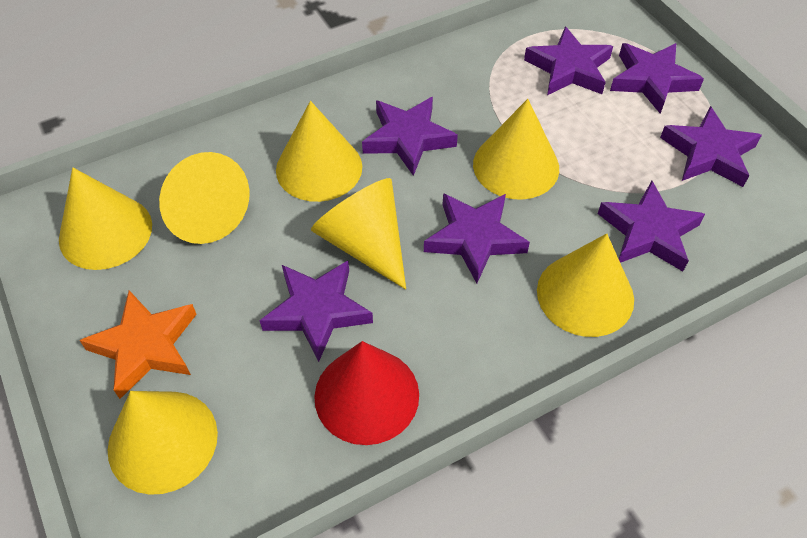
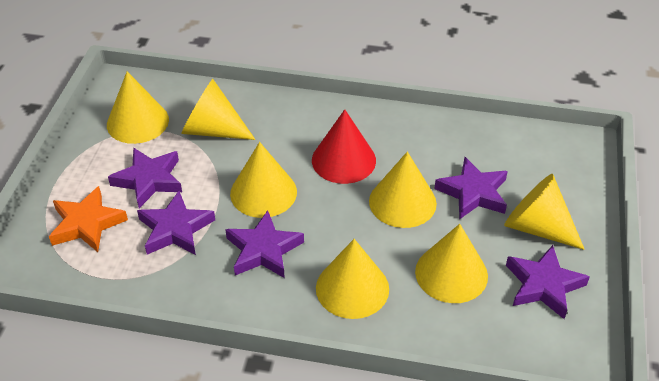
purple star: [259,261,373,362] [362,97,458,176] [424,193,530,283] [524,26,613,95] [598,181,705,271] [610,43,704,114] [660,106,762,187] = 7 -> [108,148,182,208] [137,191,215,255] [225,210,304,278] [434,157,508,219] [506,245,590,319] = 5

